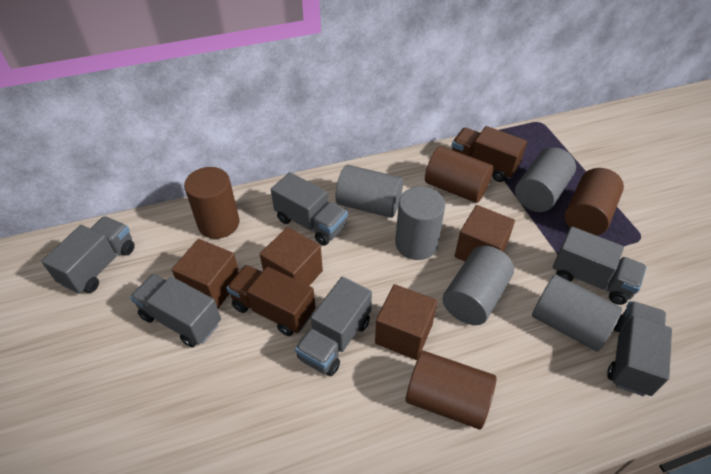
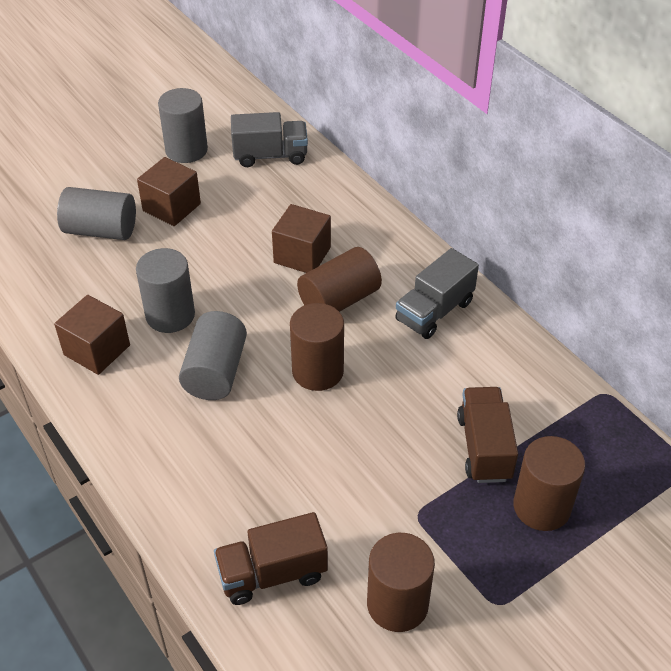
brown cube: [171,239,239,308] [260,227,323,286] [375,284,437,360] [455,205,515,261] = 4 -> [54,295,130,375] [137,157,201,226] [272,204,331,273] = 3
grey cylinder: [335,165,403,218] [395,187,445,260] [443,246,514,325] [515,147,576,212] [532,275,622,351] = 5 -> [57,187,136,240] [136,248,195,333] [158,88,208,163] [179,311,247,400] = 4
grey truck: [41,216,135,294] [130,274,221,348] [271,172,348,246] [295,277,372,376] [553,227,647,305] [607,301,672,396] = 6 -> [231,112,308,167] [395,248,479,339] = 2

